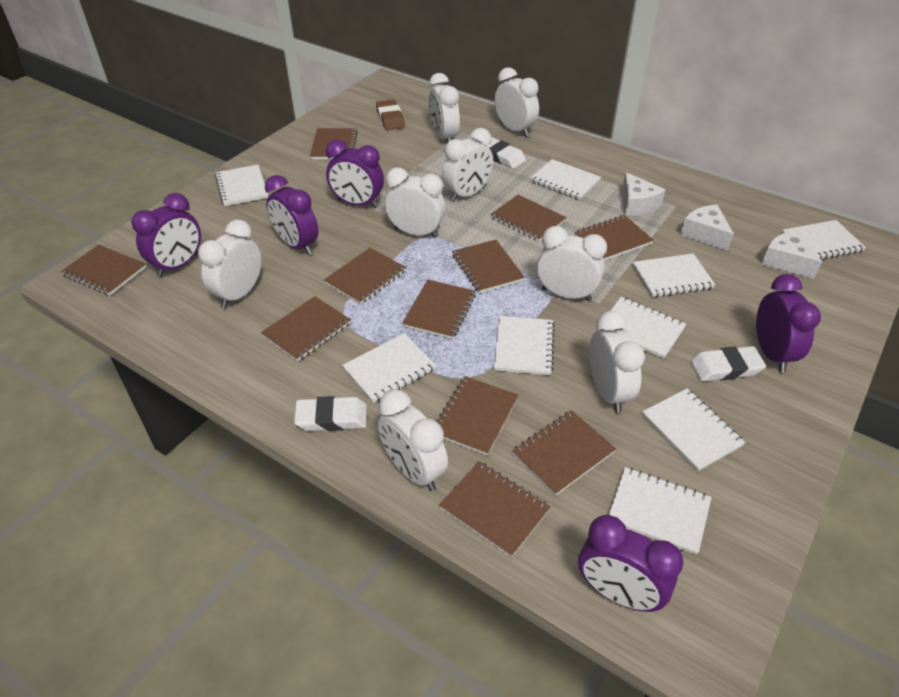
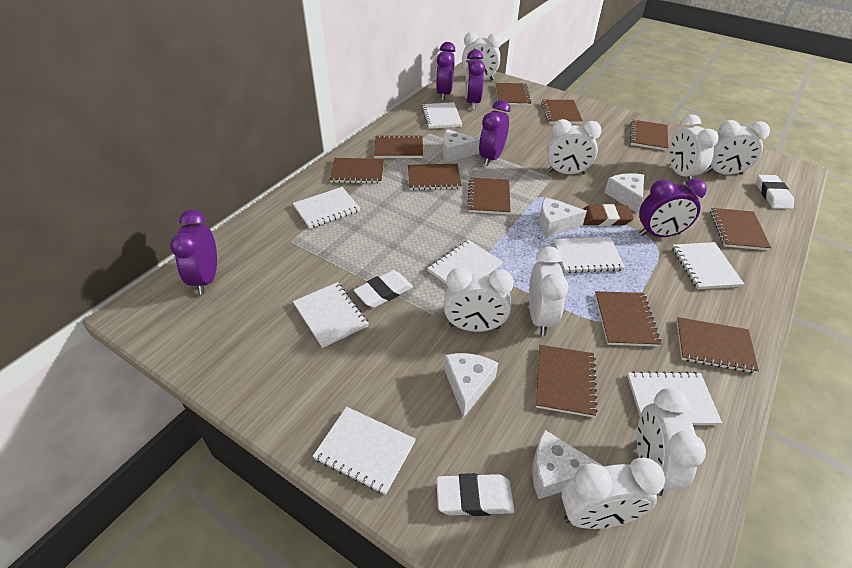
white cheese: [622,172,665,216] [680,205,734,251] [761,230,822,279] = 3 -> [443,129,480,162] [444,353,498,418] [532,430,604,499] [539,197,587,237] [604,173,644,213] = 5
white notebook: [215,165,268,206] [342,333,436,403] [494,316,555,375] [530,159,601,200] [598,297,686,359] [609,467,711,555] [633,254,715,297] [642,388,745,471] [782,220,866,259] = 9 -> [293,187,360,229] [293,282,369,348] [313,407,416,495] [422,102,462,129] [427,240,503,284] [554,237,625,273] [627,371,722,425] [672,242,744,289] = 8

